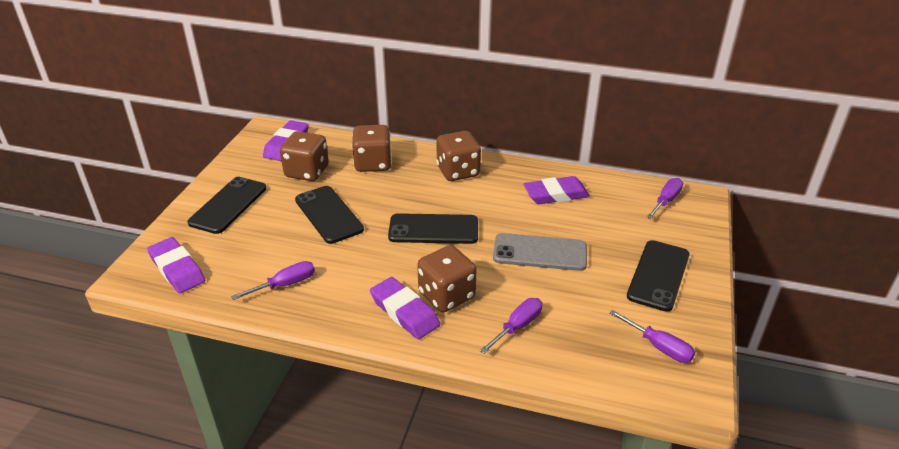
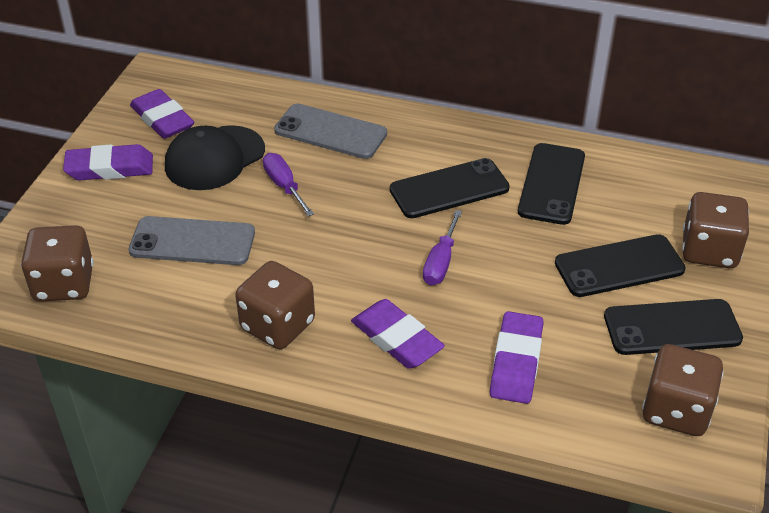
black cap: none = 0 -> [165,125,265,190] = 1
grey phone: [493,233,587,271] = 1 -> [128,216,255,265] [274,104,387,159] = 2
purple screwdriver: [231,261,315,300] [479,298,542,354] [609,310,695,363] [647,178,683,219] = 4 -> [263,153,314,216] [423,210,462,285] = 2

